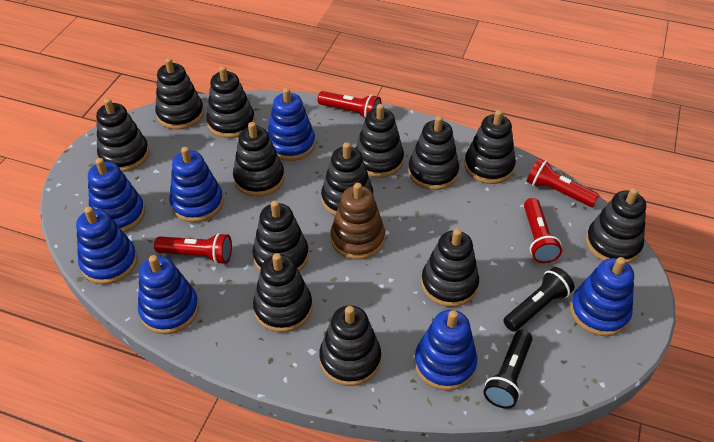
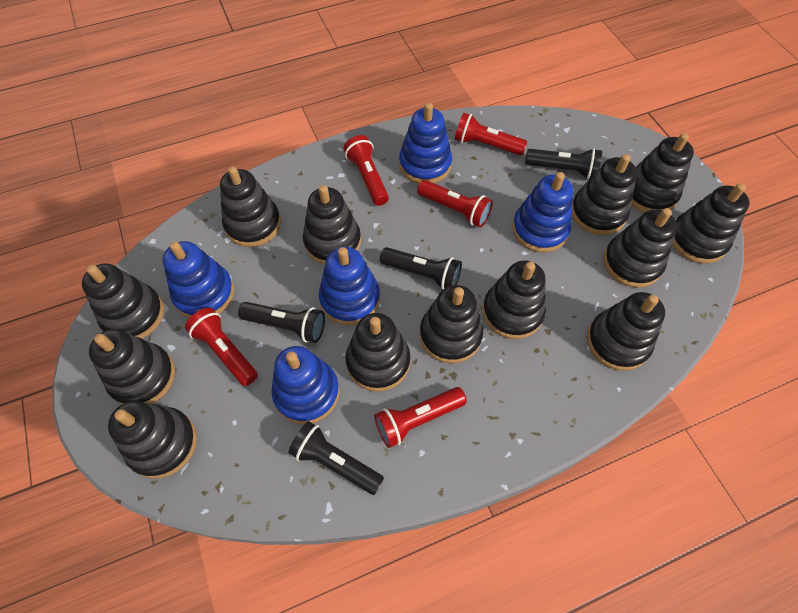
black flashlight: [483,330,532,409] [503,267,575,332] = 2 -> [238,302,325,343] [288,421,384,495] [380,247,462,290] [525,148,602,179] = 4
blue stacking toy: [76,207,137,285] [88,158,145,232] [138,255,199,334] [169,147,223,223] [268,88,315,161] [414,310,477,391] [570,257,634,336] = 7 -> [162,241,234,318] [271,346,340,424] [319,247,380,325] [399,103,452,184] [512,172,573,252] = 5
brown stacking toy: [331,183,385,260] = 1 -> none = 0
red flashlight: [154,233,232,264] [318,91,381,118] [524,198,562,263] [527,158,599,207] = 4 -> [185,308,258,386] [344,135,389,206] [374,387,467,448] [417,180,493,227] [455,113,527,155] = 5

